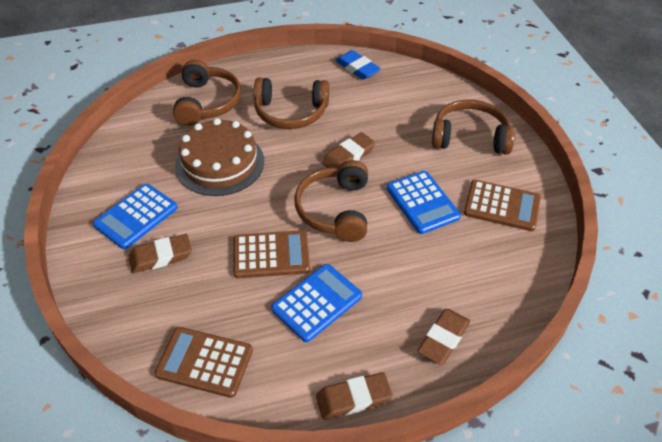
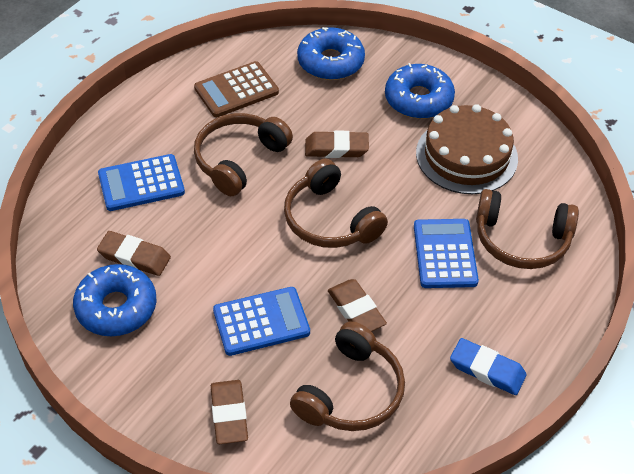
blue donut: none = 0 -> [73,264,157,336] [297,27,365,80] [385,63,455,119] = 3
brown calculator: [154,327,253,398] [233,230,310,278] [464,180,541,231] = 3 -> [194,61,279,117] = 1

